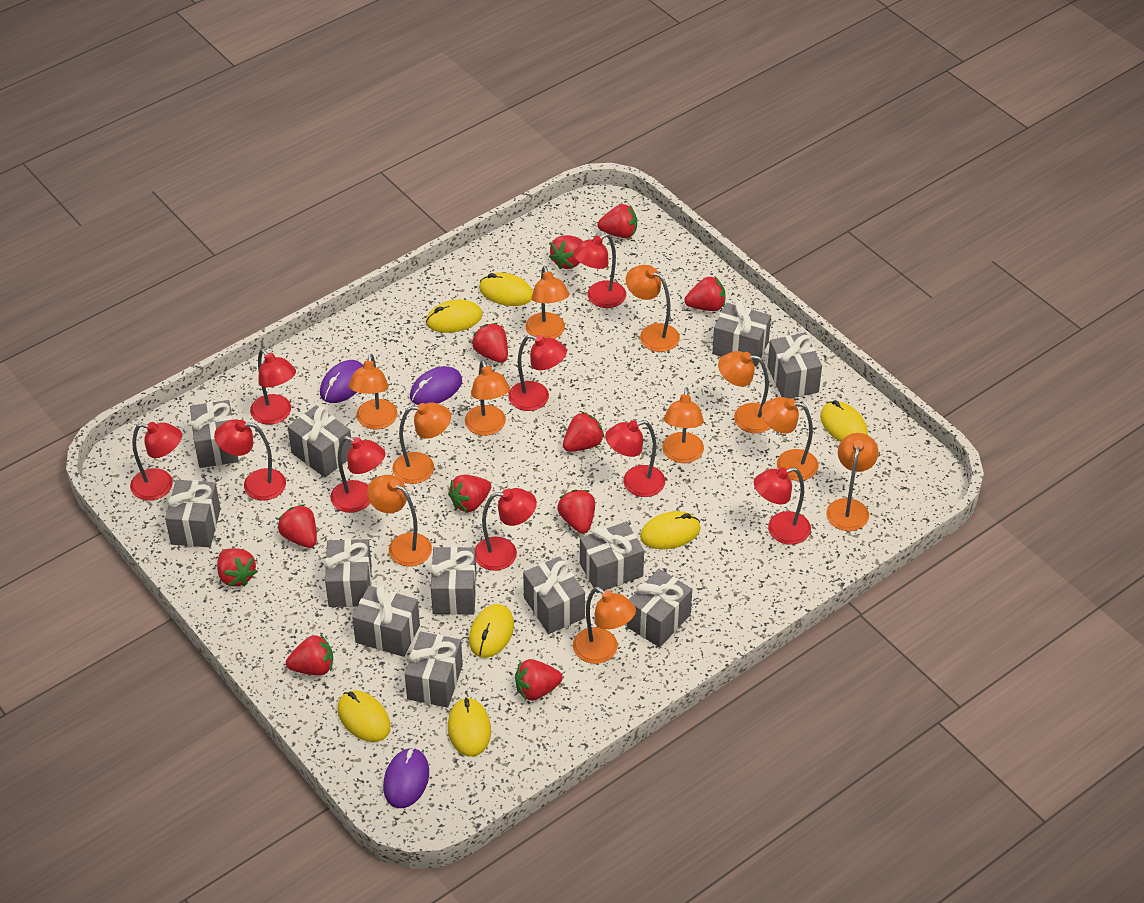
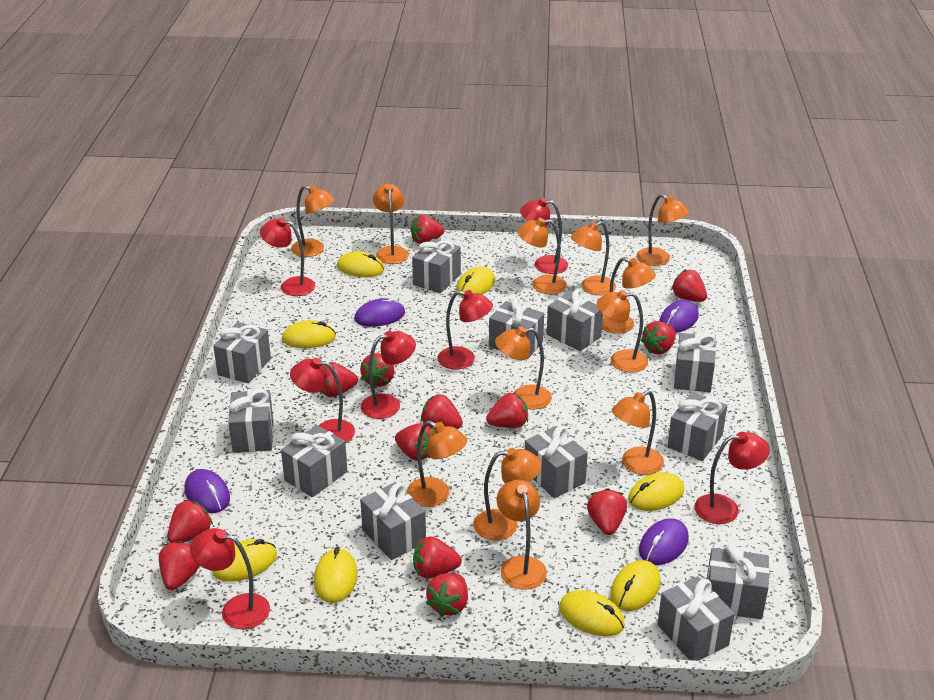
orange lamp: [349,354,397,429] [367,475,432,567] [392,402,451,484] [465,360,510,436] [525,266,569,339] [573,587,636,664] [626,265,680,352] [662,387,704,463] [718,351,771,433] [762,397,818,481] [826,433,878,531] = 11 -> [291,185,335,257] [373,184,409,264] [407,420,467,507] [473,448,541,540] [495,326,552,409] [497,480,547,590] [517,218,567,294] [571,221,616,295] [597,290,648,373] [602,257,656,334] [612,390,664,475] [636,194,689,266] = 12
purple mouse: [320,360,363,403] [383,748,429,808] [410,366,462,405] = 3 -> [185,469,230,513] [354,298,405,327] [639,518,689,565] [659,300,699,333] = 4
red lamp: [130,422,182,501] [214,419,286,501] [250,349,296,425] [330,436,385,513] [475,488,537,571] [508,335,567,411] [573,233,626,308] [605,420,665,497] [754,467,811,545] = 9 -> [190,528,270,630] [260,217,315,296] [290,358,355,443] [361,331,416,419] [437,290,493,369] [520,198,568,274] [695,432,770,524] = 7
red strawberry: [217,548,257,587] [278,504,317,548] [286,634,333,676] [448,475,491,512] [472,323,508,363] [515,659,563,701] [549,235,583,269] [557,490,595,534] [563,412,605,452] [597,204,637,238] [684,276,726,311] = 11 -> [159,541,200,590] [167,500,213,543] [320,362,358,397] [360,353,394,388] [395,423,434,461] [410,215,444,244] [413,536,462,579] [421,394,463,429] [426,573,468,617] [486,392,528,428] [587,488,627,535] [641,321,676,354] [671,269,707,302] = 13
yellow mouse: [337,690,390,742] [426,299,482,333] [448,697,491,757] [469,604,514,658] [479,272,533,306] [640,511,701,549] [820,400,868,442] = 7 -> [212,539,277,582] [282,320,336,348] [314,547,358,603] [337,251,384,277] [456,266,495,297] [559,590,625,636] [610,560,660,611] [628,472,684,511] = 8

